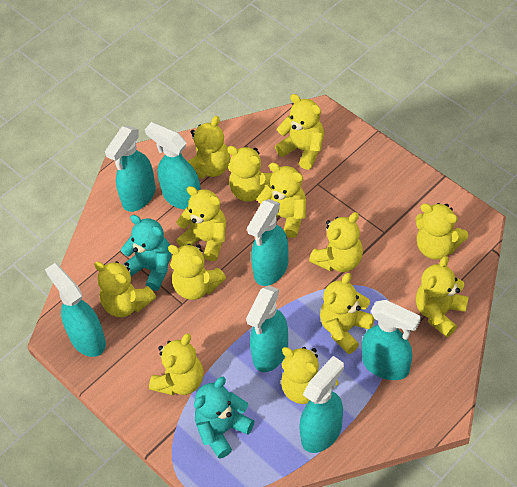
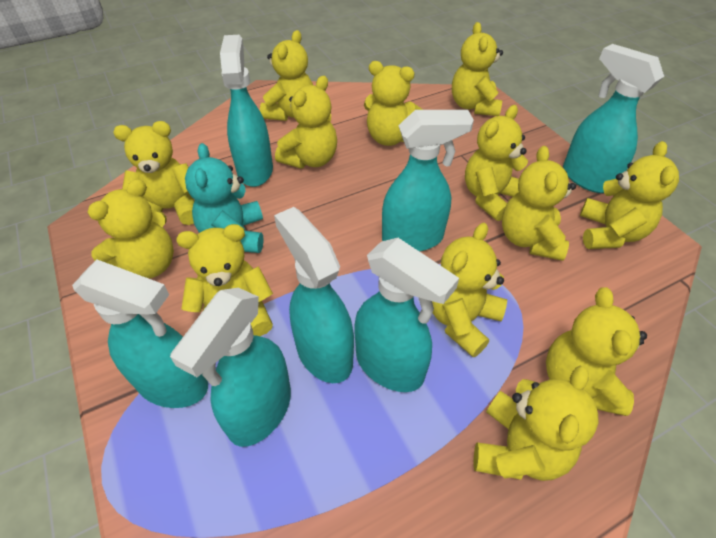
turquoise teddy bear: [121,215,172,291] [194,377,254,459] = 2 -> [185,143,264,253] = 1

